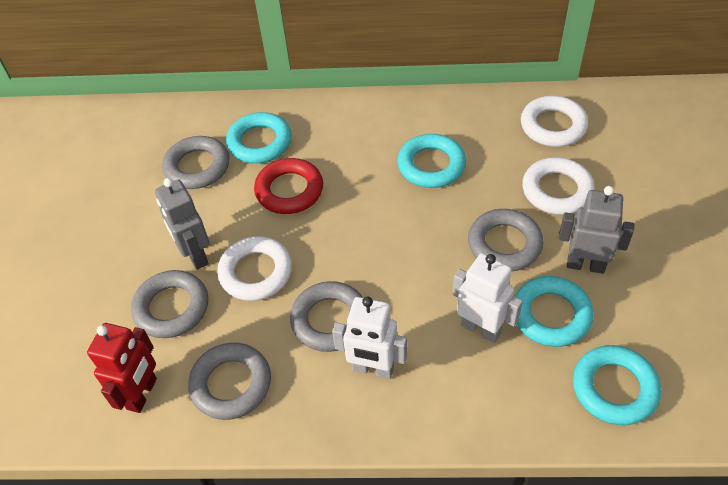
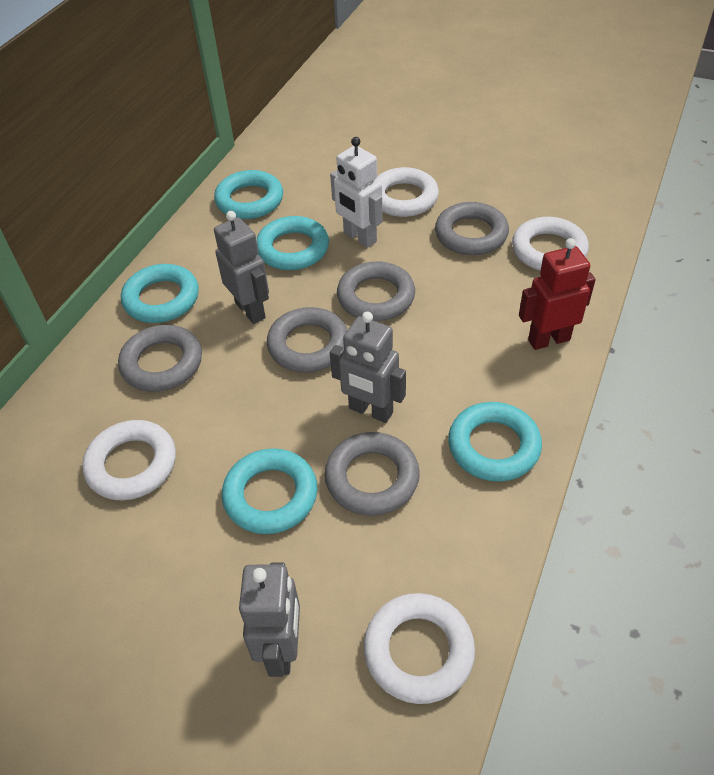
grey robot: [155,178,210,270] [559,186,634,274] = 2 -> [214,211,269,324] [239,562,300,677] [330,312,406,423] = 3
red ring: [254,158,323,214] = 1 -> none = 0
turquoise ring: [226,112,292,163] [397,134,466,188] [515,276,594,347] [573,345,661,425] = 4 -> [121,264,199,323] [214,170,283,219] [222,448,318,534] [257,216,329,270] [448,402,542,482] = 5
white ring: [217,236,292,301] [521,96,588,147] [522,157,595,215] = 3 -> [82,420,176,501] [364,593,475,704] [376,167,439,217] [512,217,589,271] = 4
white robot: [332,296,407,379] [453,253,523,343] = 2 -> [330,137,383,248] = 1

